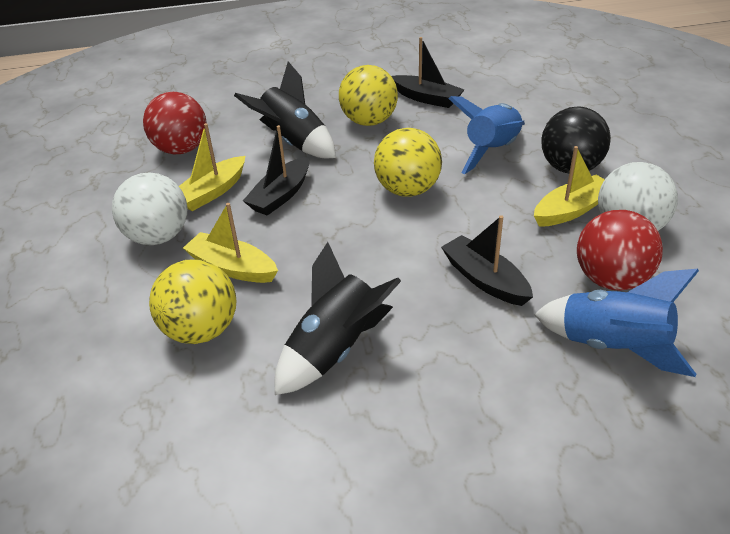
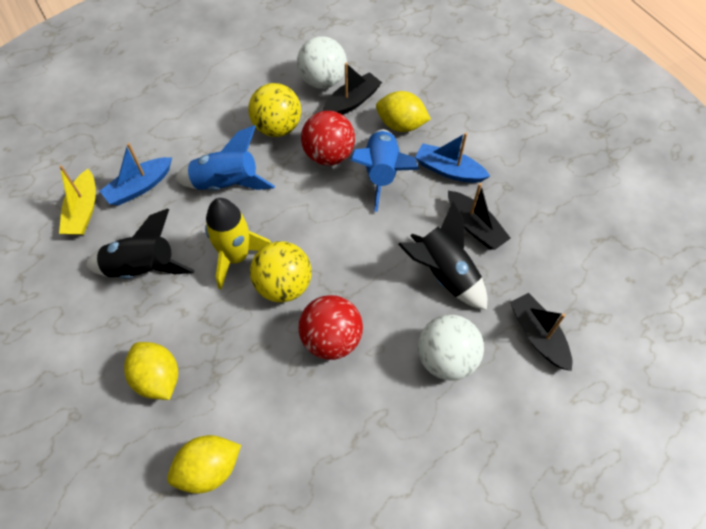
black ball: [541,106,611,173] = 1 -> none = 0
blue boat: none = 0 -> [100,143,172,205] [415,133,490,183] = 2
yellow ball: [149,259,236,344] [339,65,398,126] [374,128,442,197] = 3 -> [248,83,301,137] [250,242,312,303] = 2
yellow boat: [179,123,245,211] [183,203,278,283] [534,146,605,227] = 3 -> [59,165,96,235] = 1
yellow lemon: none = 0 -> [124,342,178,400] [167,435,241,494] [376,91,431,132] = 3
yellow rocket: none = 0 -> [205,198,271,289] = 1

